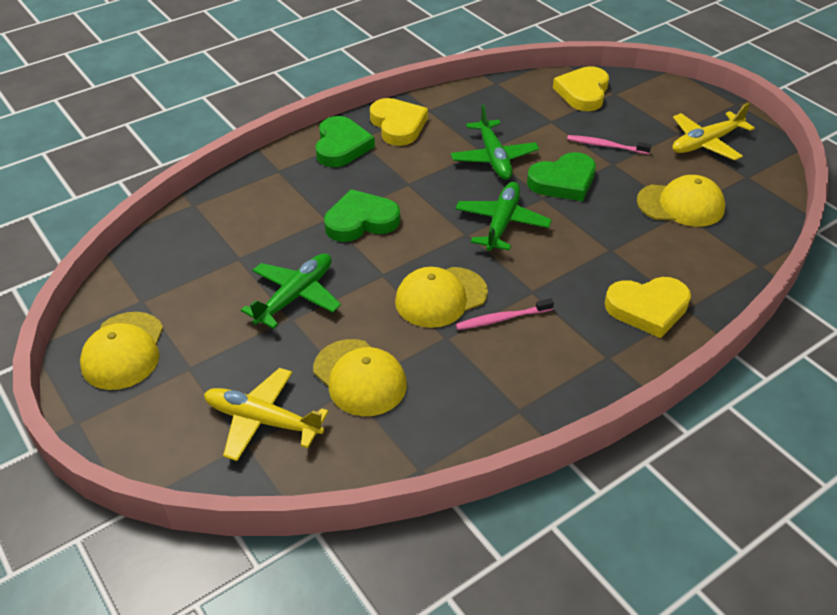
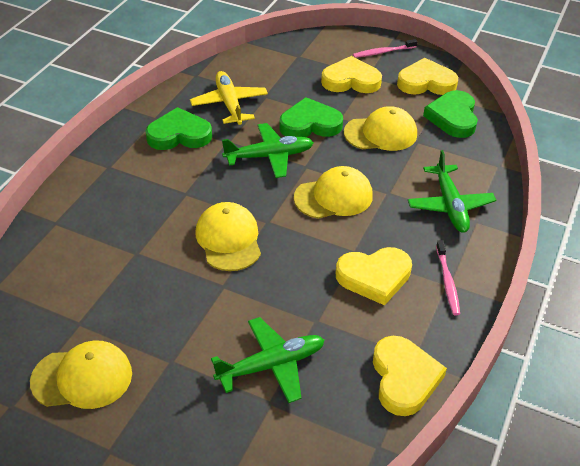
yellow heart: [370,98,428,146] [553,66,609,111] [605,277,691,338] = 3 -> [321,56,382,93] [336,247,412,305] [373,336,447,416] [397,58,458,95] = 4
yellow plane: [204,368,329,461] [672,103,755,160] = 2 -> [190,71,268,125] = 1

